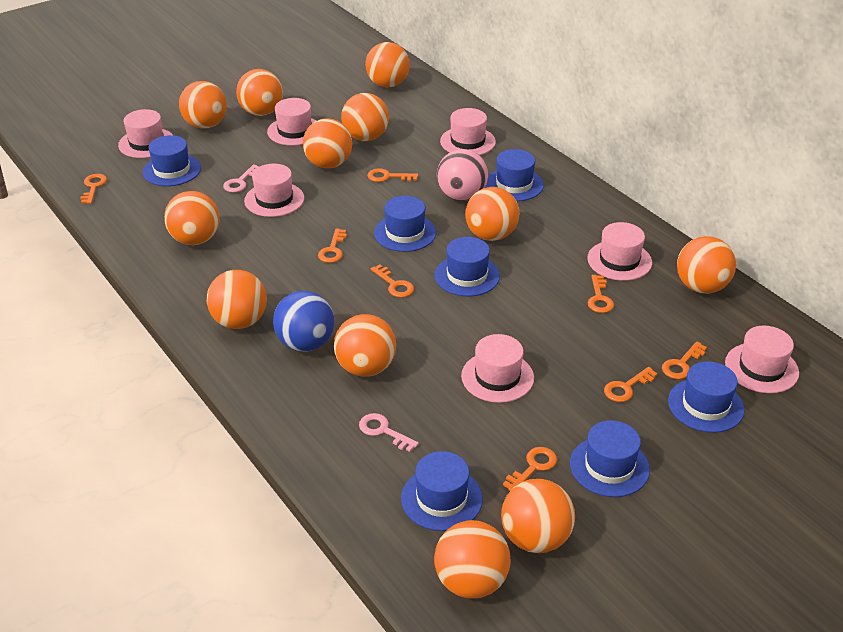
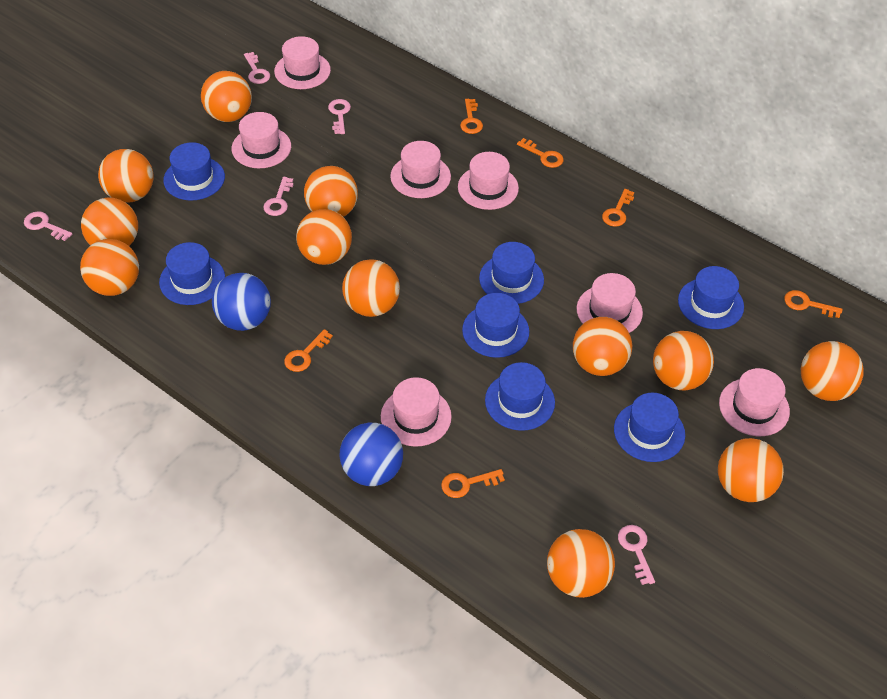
blue ball: [273,291,334,352] = 1 -> [212,273,271,331] [340,423,403,486] = 2
orange key: [80,174,107,204] [318,228,347,263] [367,168,418,182] [371,264,414,298] [503,447,557,491] [588,275,614,313] [604,367,658,402] [662,341,707,379] = 8 -> [284,329,333,372] [441,469,505,498] [460,99,483,134] [517,138,564,168] [602,189,634,227] [784,290,843,318] = 6
pink ball: [437,149,488,201] = 1 -> none = 0
pink key: [223,164,259,192] [359,413,419,452] = 2 -> [24,211,73,241] [244,52,270,84] [263,177,294,216] [328,99,351,134] [618,525,655,585] = 5

